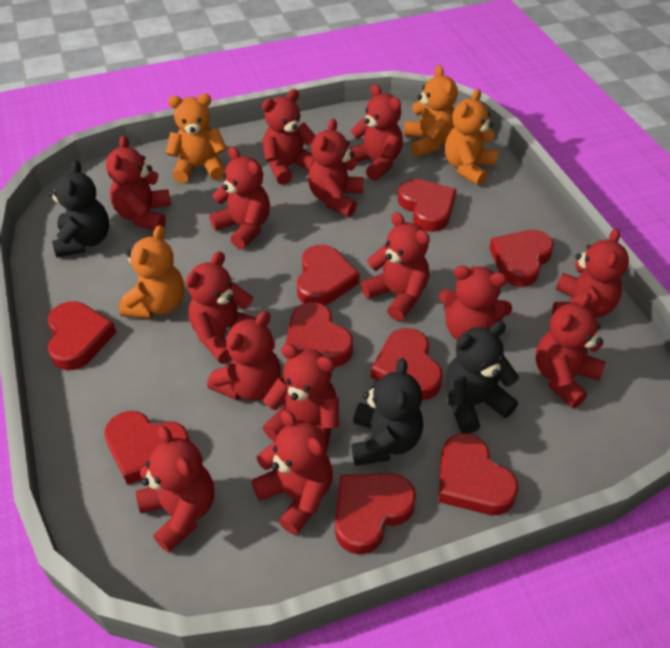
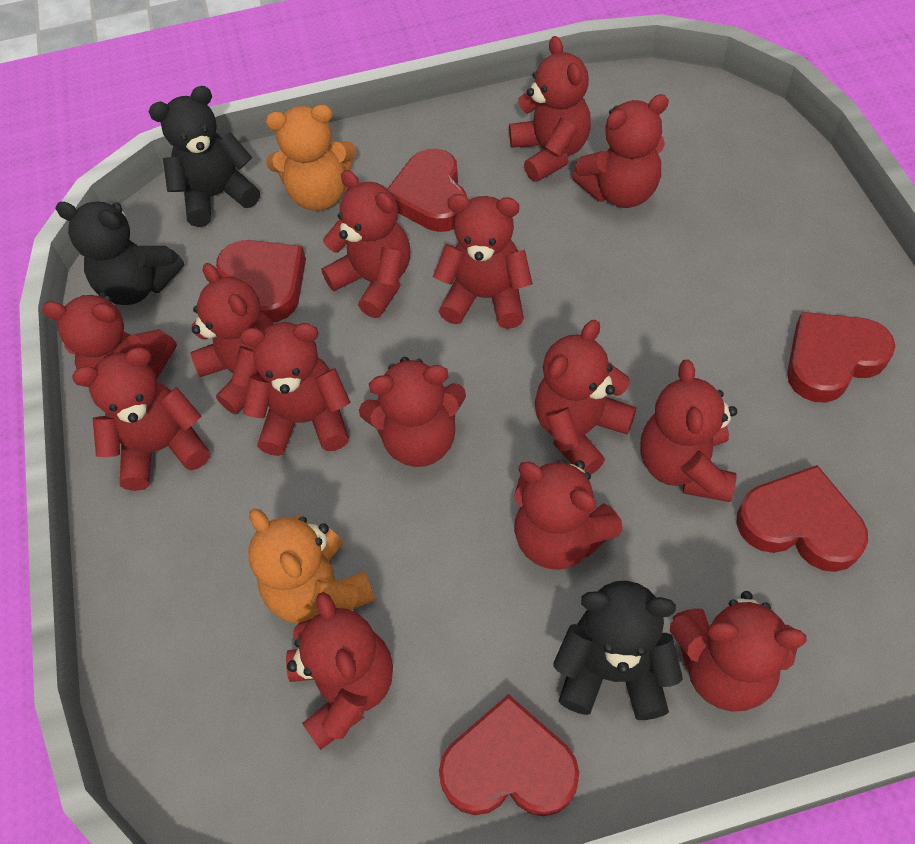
orange teddy bear: [119,225,184,319] [166,94,227,183] [404,65,458,157] [445,89,498,186] = 4 -> [248,508,375,623] [266,104,357,211] = 2
red heart: [48,301,116,370] [104,411,190,485] [285,302,353,367] [297,245,359,305] [335,473,416,555] [371,328,443,400] [398,179,456,232] [438,433,519,515] [489,230,554,287] = 9 -> [216,240,306,323] [387,148,467,232] [439,694,579,816] [736,465,868,572] [787,312,895,402] = 5

